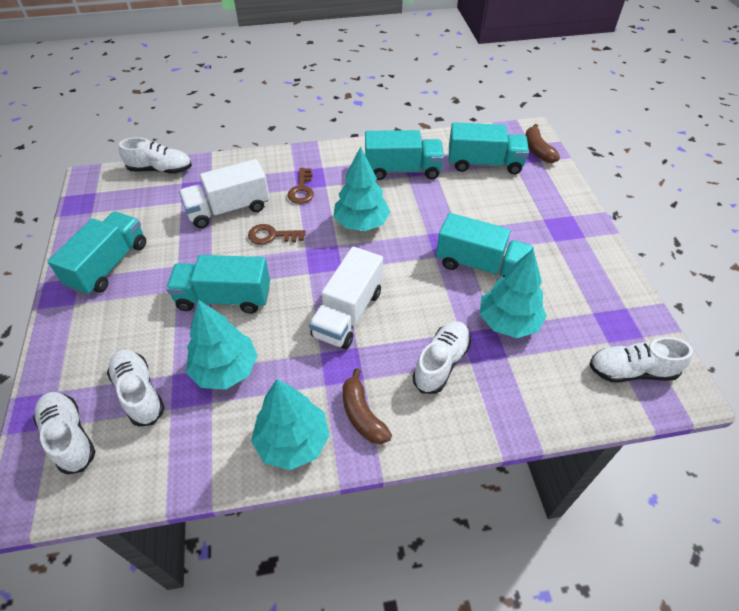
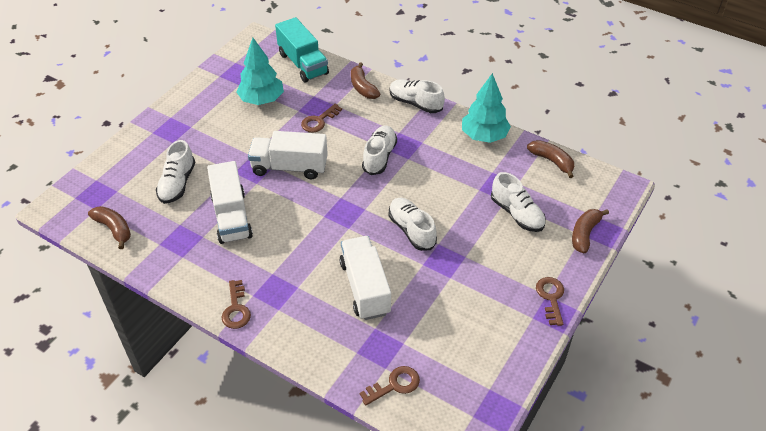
brown banana: [342,368,392,444] [525,124,560,163] = 2 -> [88,206,131,249] [351,62,380,99] [527,140,574,178] [572,209,609,253] = 4
brown key: [248,224,306,245] [288,168,314,204] = 2 -> [222,280,251,329] [301,104,342,132] [360,366,420,406] [536,277,564,326] = 4
turquoise tree: [186,300,258,389] [251,379,330,470] [333,146,390,231] [480,249,547,338] = 4 -> [236,38,284,105] [462,73,511,143] = 2
turquoise truck: [47,212,146,295] [166,255,270,314] [365,130,444,180] [436,213,534,278] [449,122,529,174] = 5 -> [275,17,329,82] = 1
white truck: [179,159,270,228] [309,246,383,349] = 2 -> [207,161,253,244] [248,131,328,179] [340,236,391,320] = 3

